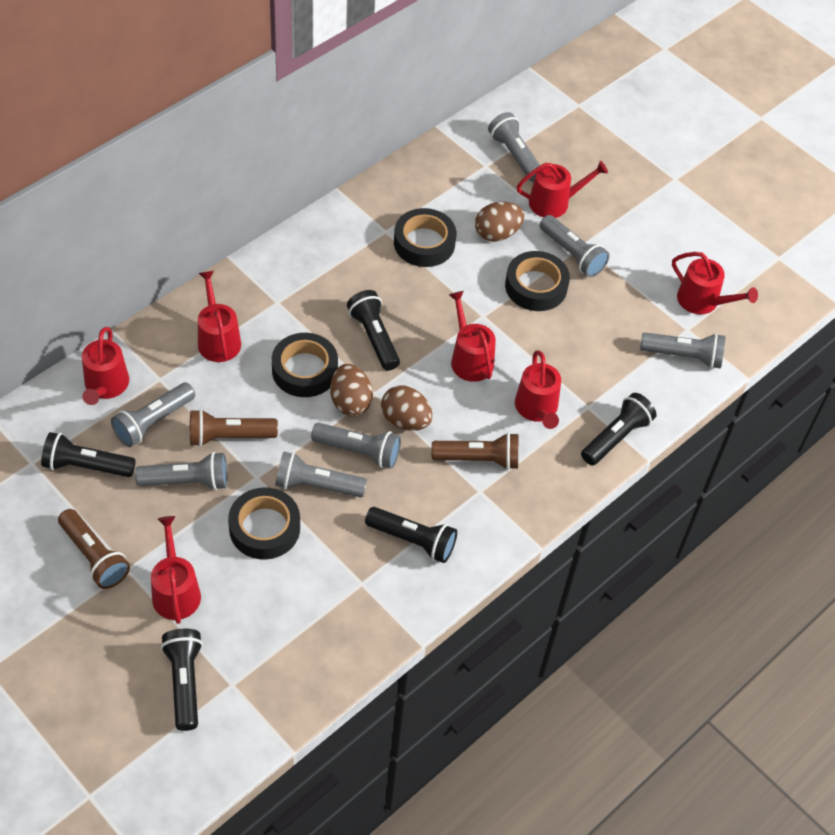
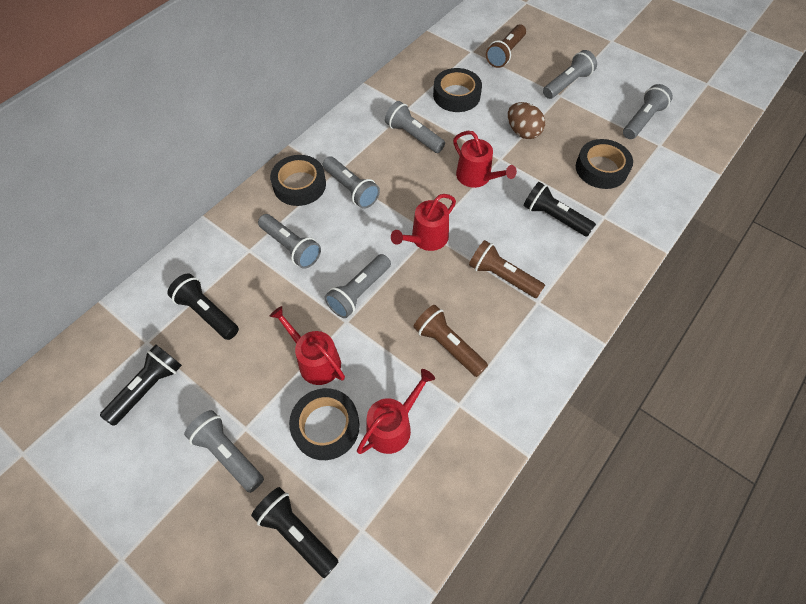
black flashlight: [41,432,136,477] [161,629,203,731] [347,290,400,371] [365,507,457,563] [581,393,657,465] = 5 -> [100,344,182,426] [168,273,239,340] [251,487,339,578] [523,182,596,237] = 4
brown egg: [330,364,373,416] [381,385,433,431] [475,202,524,242] = 3 -> [508,102,545,139] = 1
red watering can: [82,327,129,405] [151,516,201,624] [198,271,241,362] [449,291,496,382] [515,351,561,429] [517,161,608,218] [672,252,758,314] = 7 -> [270,306,345,385] [357,369,435,454] [391,194,456,251] [453,131,517,188] = 4

